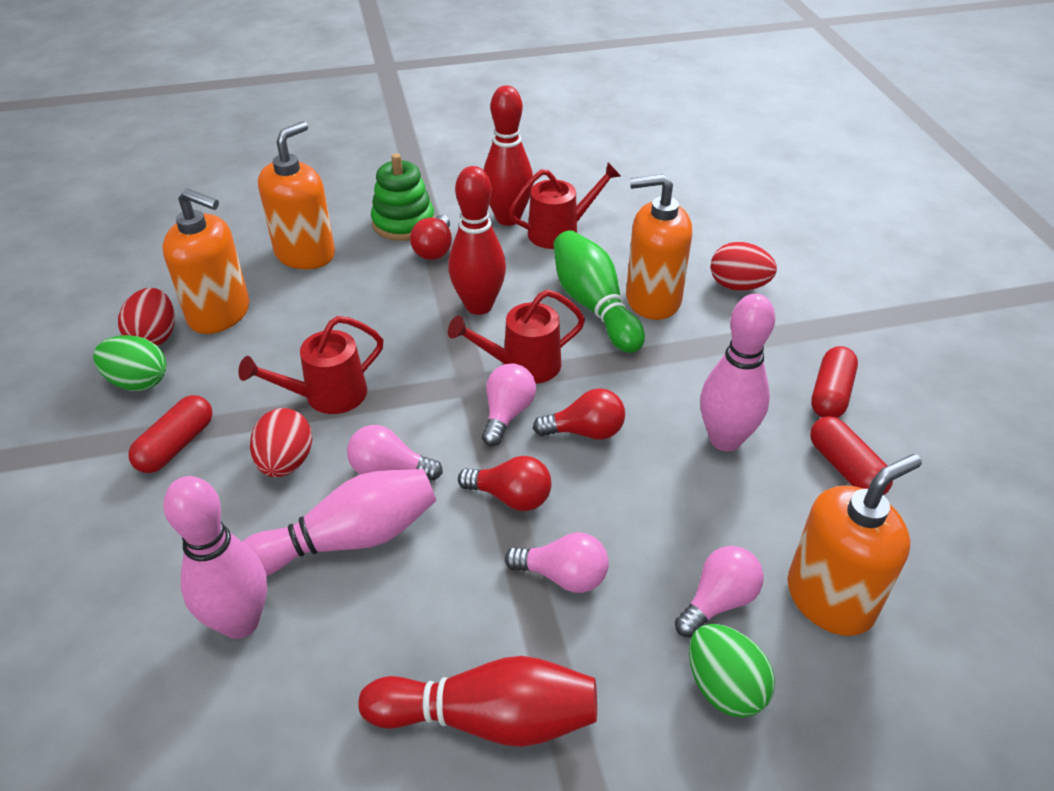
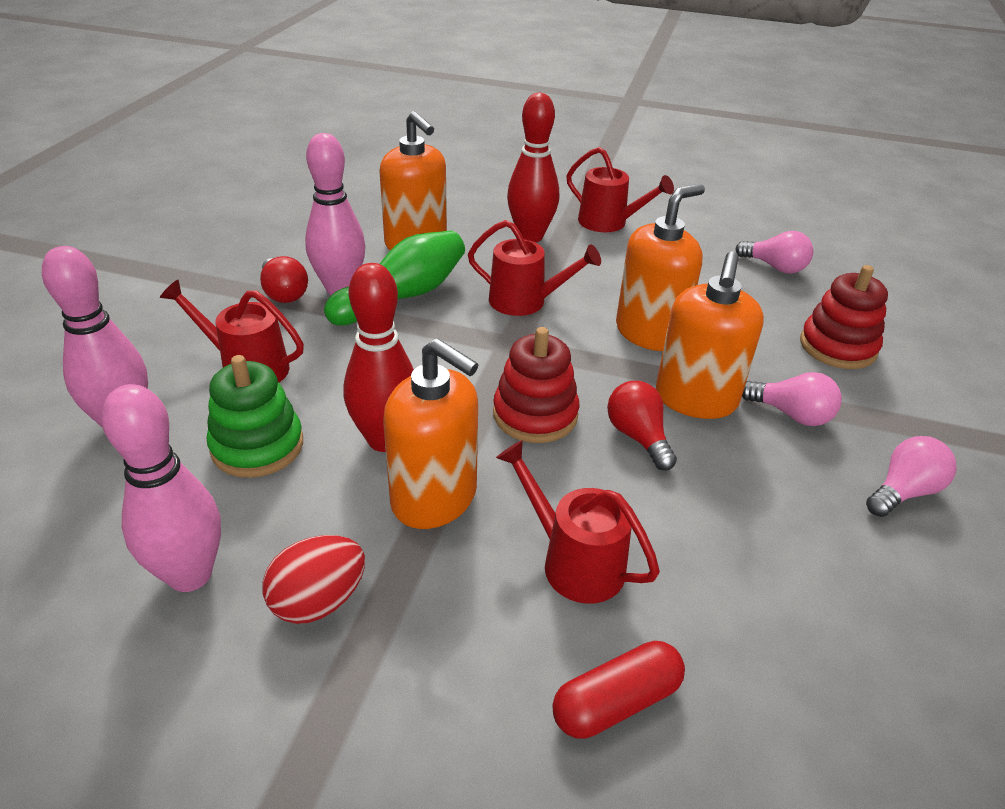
green egg: [93,335,166,391] [689,624,775,718] = 2 -> none = 0
pink light bulb: [347,425,443,481] [482,364,536,446] [505,532,609,593] [675,546,764,638] = 4 -> [735,231,813,274] [742,372,842,426] [866,436,957,517] = 3
red bowling pin: [358,656,597,747] [448,166,506,315] [483,85,533,226] = 3 -> [343,263,414,452] [507,93,559,242] = 2
red capsule: [128,395,213,473] [810,416,893,495] [811,346,858,418] = 3 -> [552,641,685,739] = 1
red egg: [118,288,175,346] [250,408,312,477] [711,242,777,291] = 3 -> [262,535,365,624] = 1
red light bulb: [410,215,452,260] [458,456,551,511] [533,388,625,440] = 3 -> [260,256,308,303] [607,381,677,471] = 2
red stacking toy: none = 0 -> [493,327,579,443] [800,265,888,369] = 2
red watering can: [238,316,383,414] [448,290,585,384] [509,162,621,249] = 3 -> [160,280,304,383] [468,220,601,316] [496,440,660,604] [566,147,674,232] = 4

